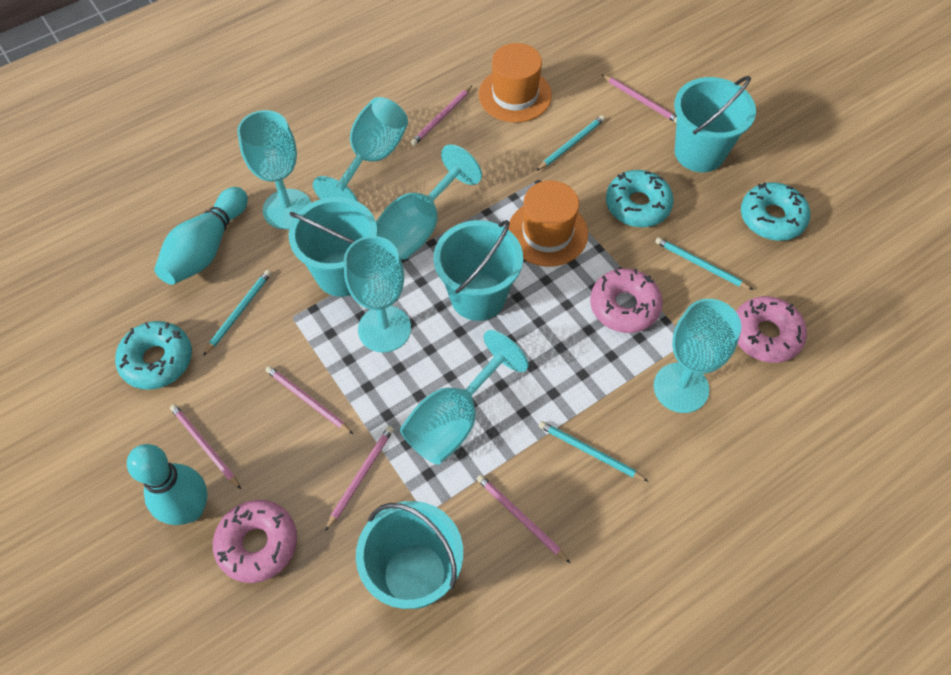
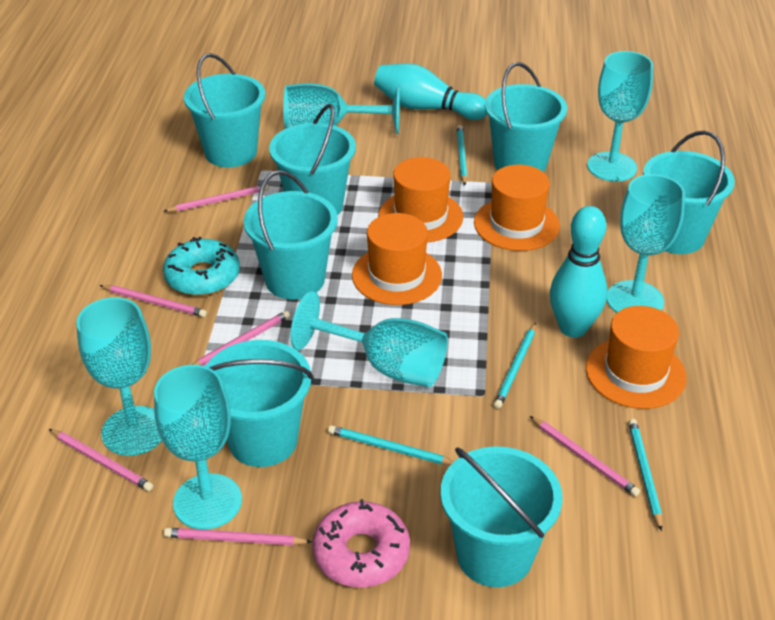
orange hat: [479,43,552,123] [508,181,588,267] = 2 -> [352,213,442,305] [379,157,463,242] [474,165,560,251] [586,306,687,409] = 4
pink donut: [213,500,297,583] [590,269,663,333] [736,296,807,363] = 3 -> [312,499,410,588] = 1
turquoise bucket: [288,197,377,297] [356,501,463,609] [434,220,523,321] [674,76,756,172] = 4 -> [184,53,265,167] [206,340,314,467] [244,170,338,299] [269,104,356,215] [440,446,563,587] [485,62,567,172] [643,130,735,254] = 7
turquoise donut: [115,321,192,390] [606,170,674,227] [741,182,810,241] = 3 -> [163,237,240,296] = 1

